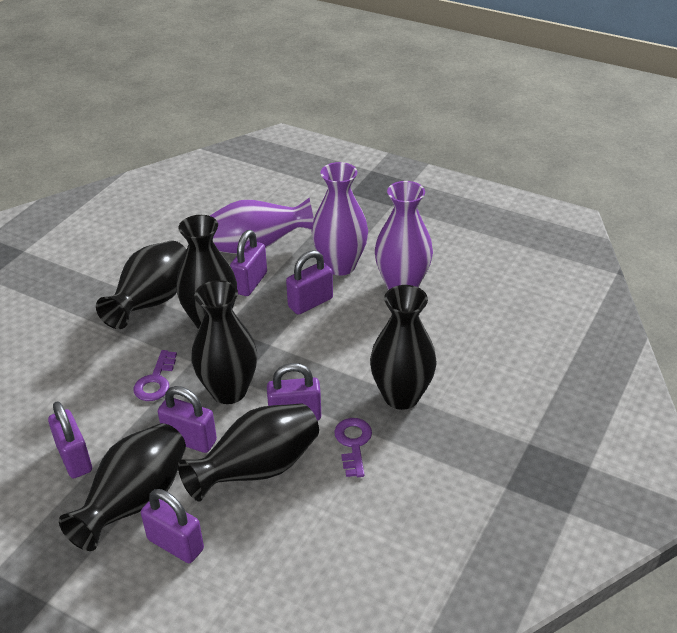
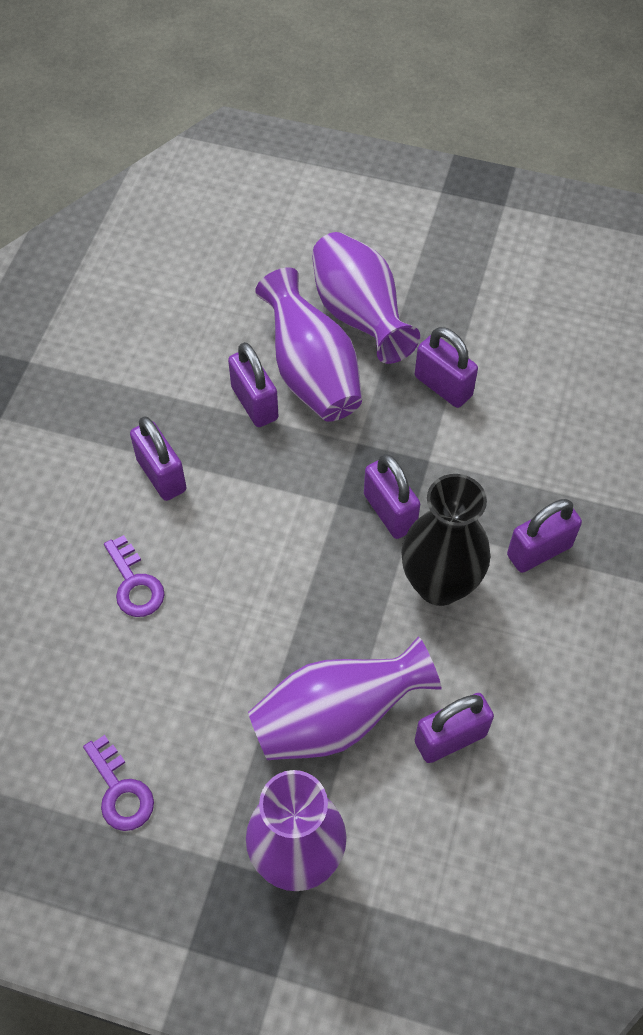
black vase: [59,423,186,551] [96,241,187,329] [176,215,237,329] [178,403,319,502] [191,280,257,404] [370,285,437,410] = 6 -> [401,474,490,606] = 1
purple vase: [210,198,314,254] [312,162,368,276] [375,181,433,290] = 3 -> [246,770,346,891] [248,636,442,760] [255,267,362,422] [312,232,420,364] = 4

